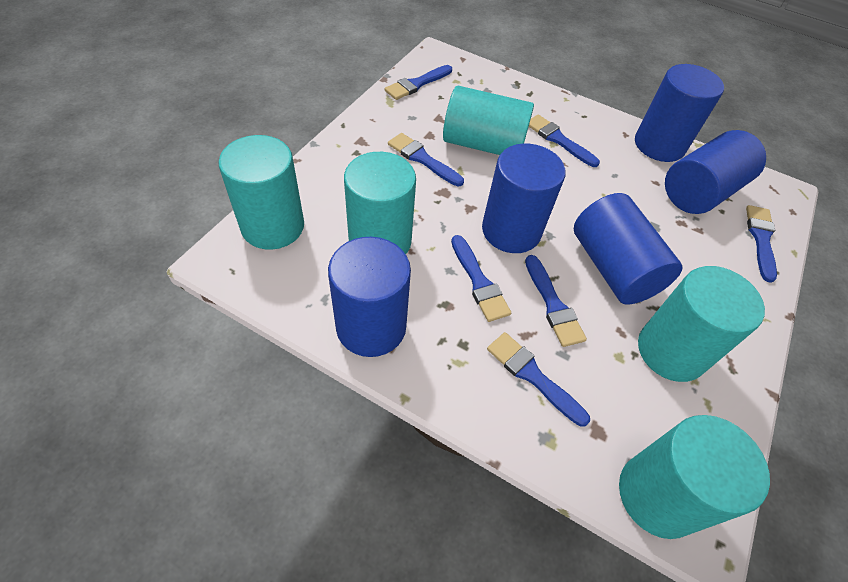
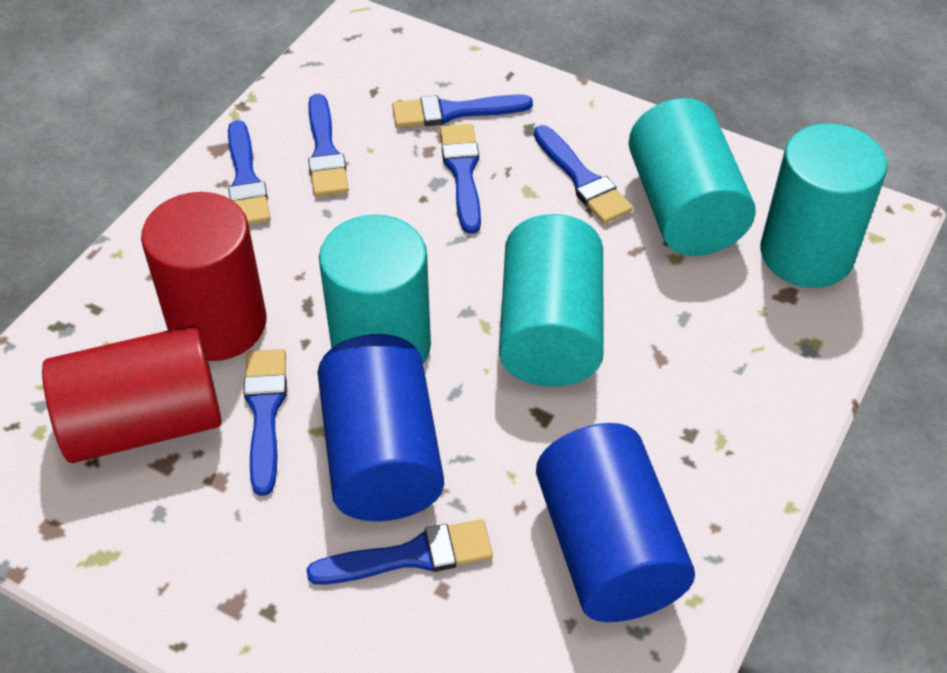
blue cylinder: [328,237,411,357] [482,144,565,253] [574,193,683,305] [635,64,724,162] [665,130,766,214] = 5 -> [317,334,444,521] [536,423,695,622] = 2
red cylinder: none = 0 -> [42,325,222,463] [141,192,266,361] = 2
turquoise cylinder: [219,135,304,250] [344,152,416,254] [443,86,534,155] [619,415,770,539] [638,266,765,382] = 5 -> [319,215,431,364] [499,214,604,387] [629,98,756,256] [761,123,887,288] = 4

